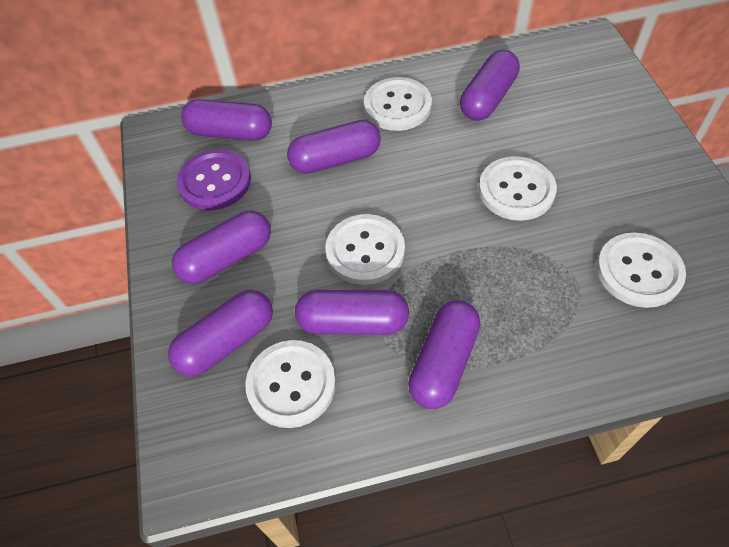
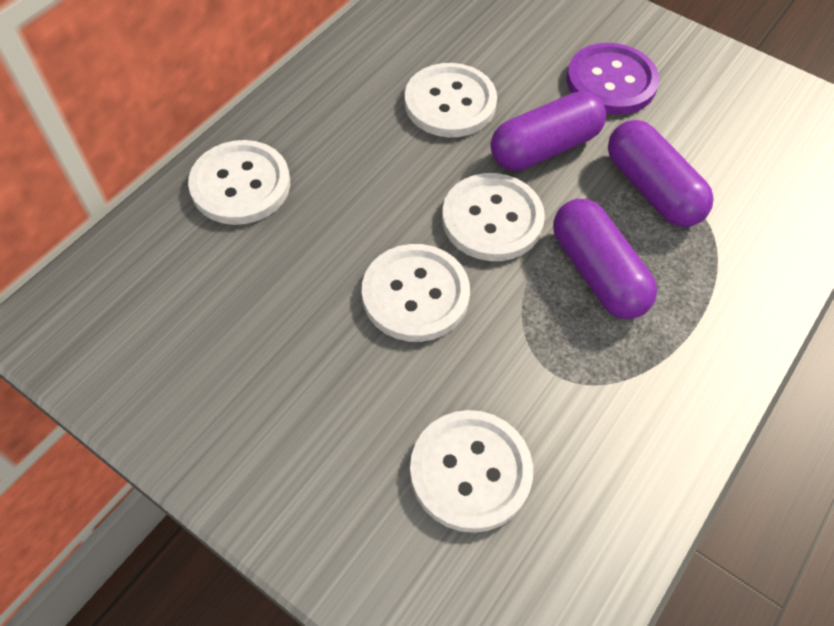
purple capsule: [168,290,273,377] [172,211,271,284] [181,99,272,141] [287,120,381,174] [295,290,409,335] [408,300,480,409] [460,50,520,121] = 7 -> [491,91,606,171] [553,199,657,319] [608,120,714,227] = 3

